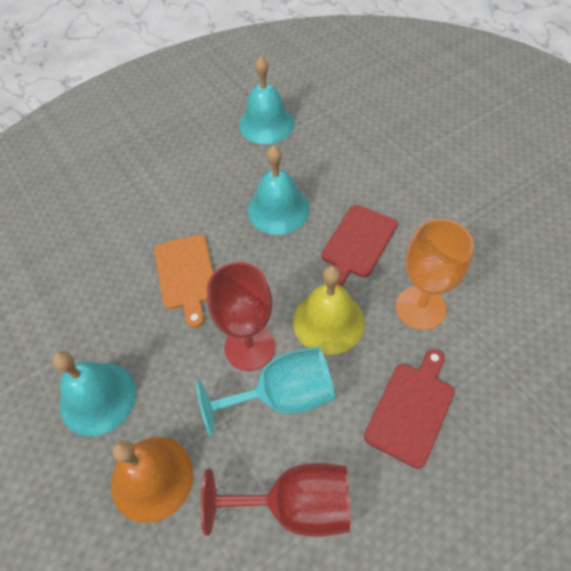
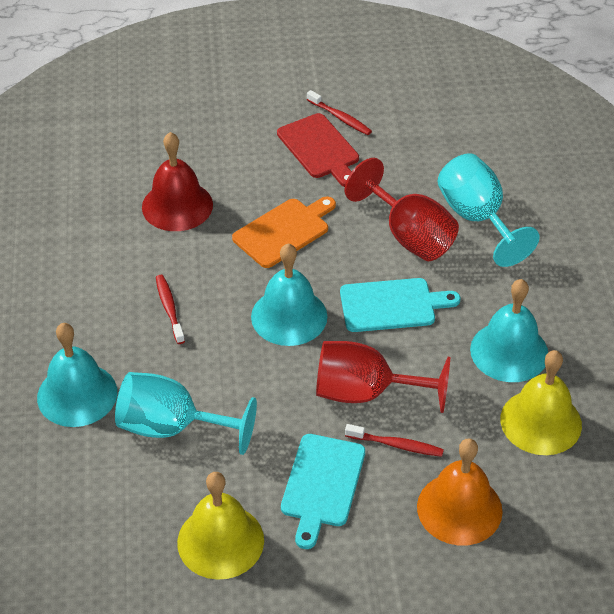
orange goblet: [396,219,474,330] = 1 -> none = 0
red bell: none = 0 -> [142,132,213,231] = 1
red cutting board: [321,205,397,287] [364,349,454,469] = 2 -> [277,113,359,187] = 1
red toothbrush: none = 0 -> [156,275,185,344] [307,90,372,135] [345,424,444,457] = 3
turquoise cutting board: none = 0 -> [281,434,365,549] [340,278,460,332] = 2
turquoise goblet: [196,347,335,437] = 1 -> [115,372,257,455] [438,153,540,267] = 2
yellow bell: [293,266,365,355] = 1 -> [177,472,264,580] [500,350,582,455] = 2

